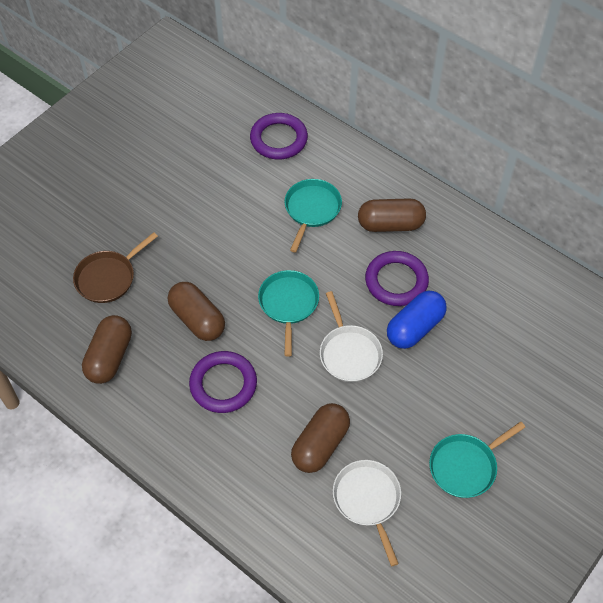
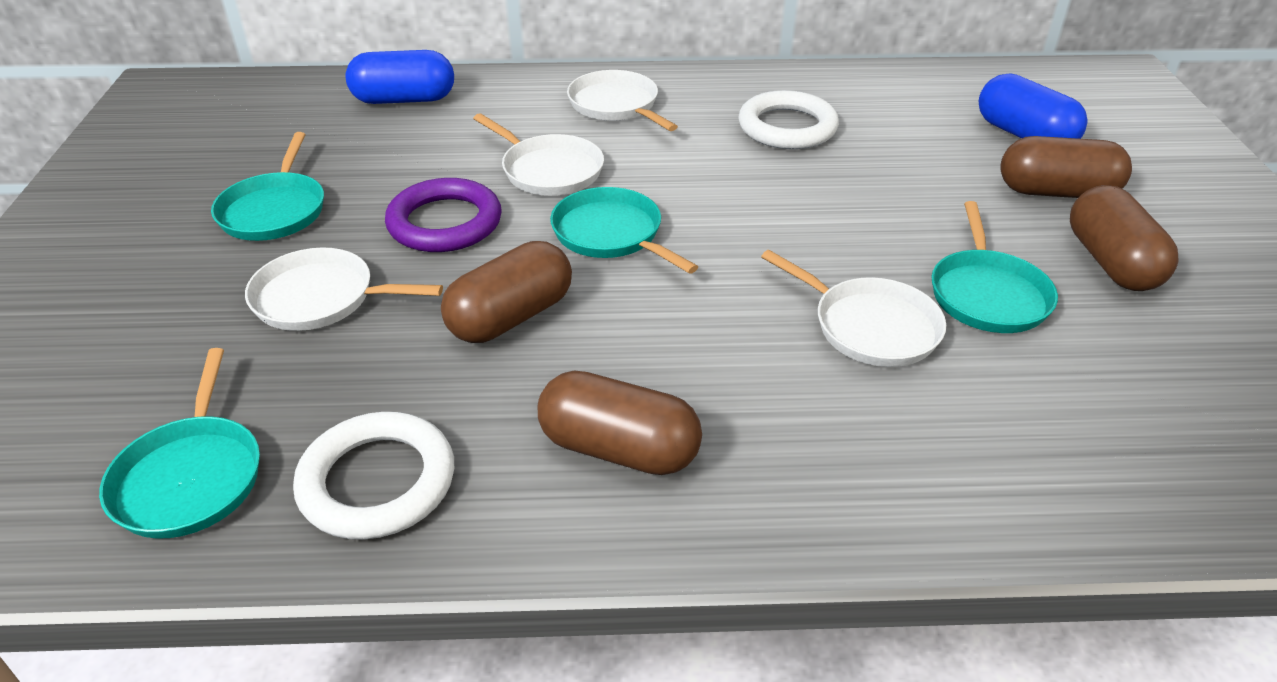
blue capsule: [387,291,447,349] = 1 -> [345,50,454,104] [979,73,1087,139] = 2
brown pan: [73,232,158,303] = 1 -> none = 0
purple ring: [189,351,257,413] [250,113,308,159] [365,251,429,306] = 3 -> [385,178,502,252] = 1
turquoise pan: [258,270,319,357] [284,179,342,253] [429,421,525,498] = 3 -> [99,348,260,539] [211,132,324,241] [550,187,698,274] [931,201,1058,333] = 4
white pan: [320,291,383,382] [333,460,401,566] = 2 -> [245,248,443,331] [473,113,604,196] [567,70,678,131] [761,250,946,367] = 4
white ring: none = 0 -> [293,412,454,540] [738,90,839,149] = 2

